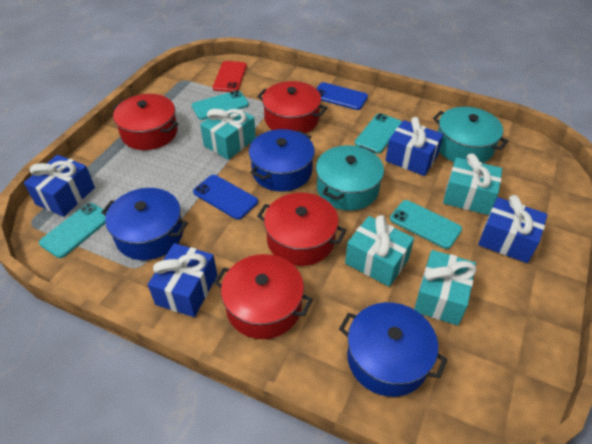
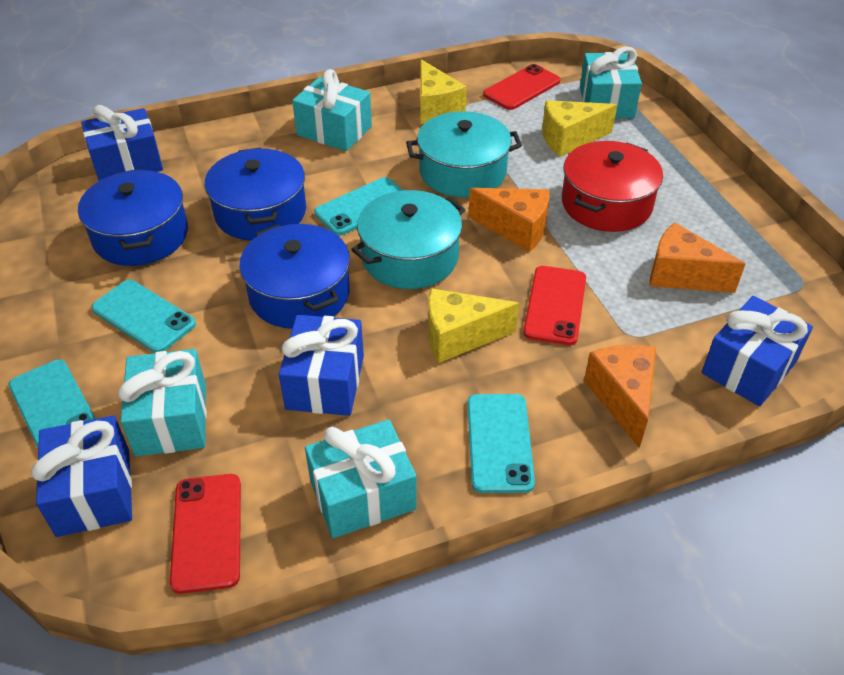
blue phone: [193,175,258,220] [316,82,368,110] = 2 -> none = 0
orange cheese: none = 0 -> [468,188,550,252] [584,345,656,448] [650,222,745,293] = 3
red phone: [213,61,247,92] = 1 -> [170,474,241,594] [483,64,560,110] [523,266,586,345] = 3
red pot: [113,94,178,150] [214,254,313,339] [257,81,327,133] [257,193,346,266] = 4 -> [562,141,663,232] = 1
yellow cheese: none = 0 -> [421,59,467,124] [428,288,519,363] [542,100,617,157] = 3

